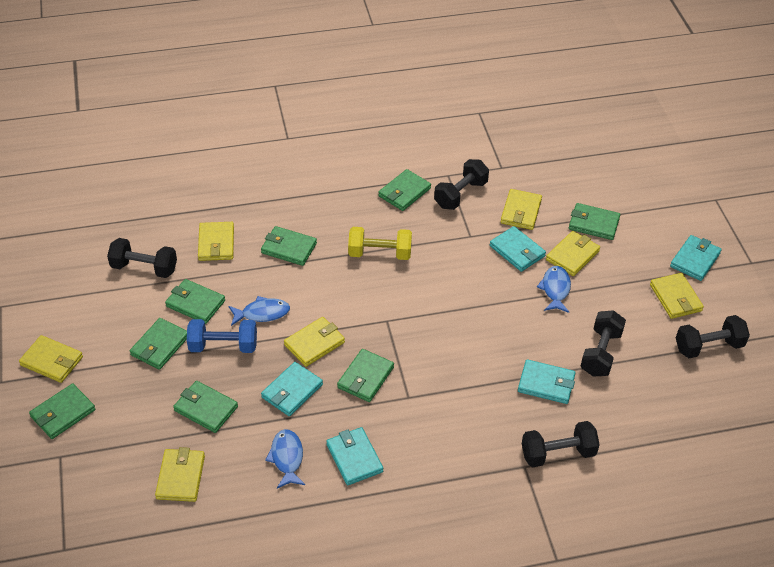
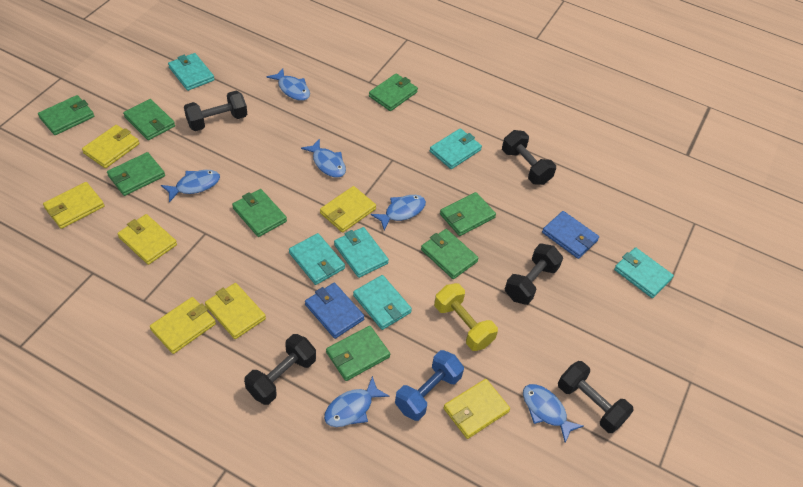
blue fish: [228,296,290,326] [265,429,305,488] [537,266,571,313] = 3 -> [161,170,220,202] [267,68,310,101] [301,139,346,178] [324,376,389,427] [371,195,426,231] [523,384,584,443] = 6
blue wallet: none = 0 -> [305,283,365,339] [542,211,599,259] = 2
turquoise wallet: [261,362,323,416] [326,427,383,485] [490,226,546,272] [518,359,576,404] [670,235,722,281] = 5 -> [168,53,215,91] [289,233,345,285] [334,227,389,278] [353,275,412,330] [430,128,482,169] [614,247,674,298] = 6

